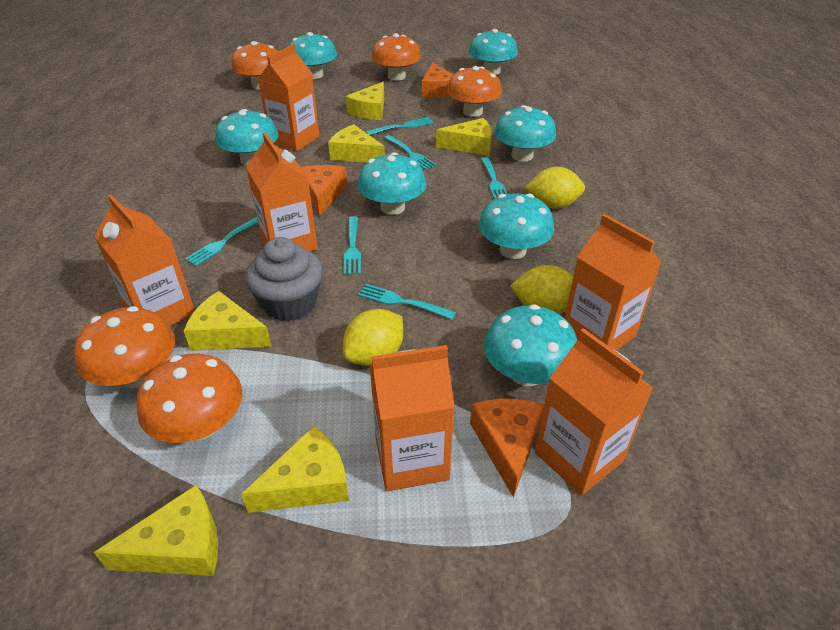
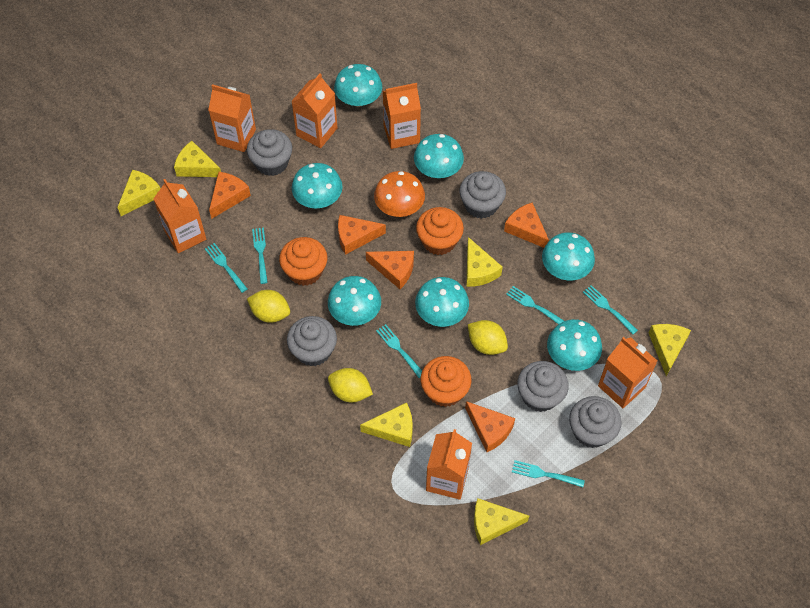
grey cupcake: [246,237,323,322] = 1 -> [247,129,292,176] [287,316,337,366] [459,171,506,219] [517,361,569,412] [569,396,622,448] = 5
orange cheese: [301,165,348,217] [422,62,453,98] [470,399,545,498] = 3 -> [209,172,251,219] [338,215,386,255] [366,251,414,289] [465,401,515,452] [504,203,549,248] = 5
orange cupcake: none = 0 -> [279,237,328,286] [416,207,464,255] [421,356,471,407] = 3
orange mushroom: [74,306,175,388] [136,354,242,443] [231,41,278,89] [371,33,421,81] [447,66,502,117] = 5 -> [374,171,425,217] = 1

